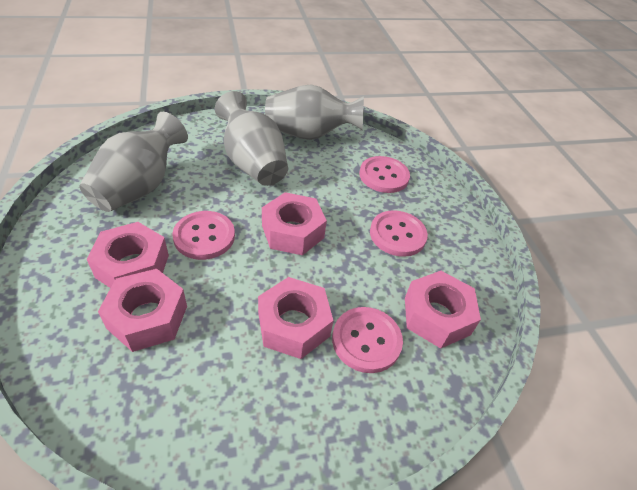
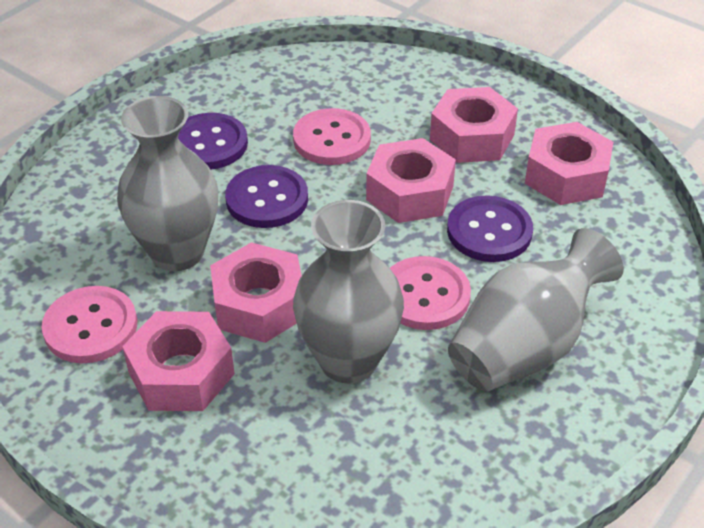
pink button: [172,211,235,260] [332,307,403,373] [359,156,410,193] [370,210,428,257] = 4 -> [42,286,137,363] [293,108,371,165] [390,256,471,330] = 3
purple button: none = 0 -> [178,113,248,170] [225,165,308,228] [447,195,533,262] = 3

